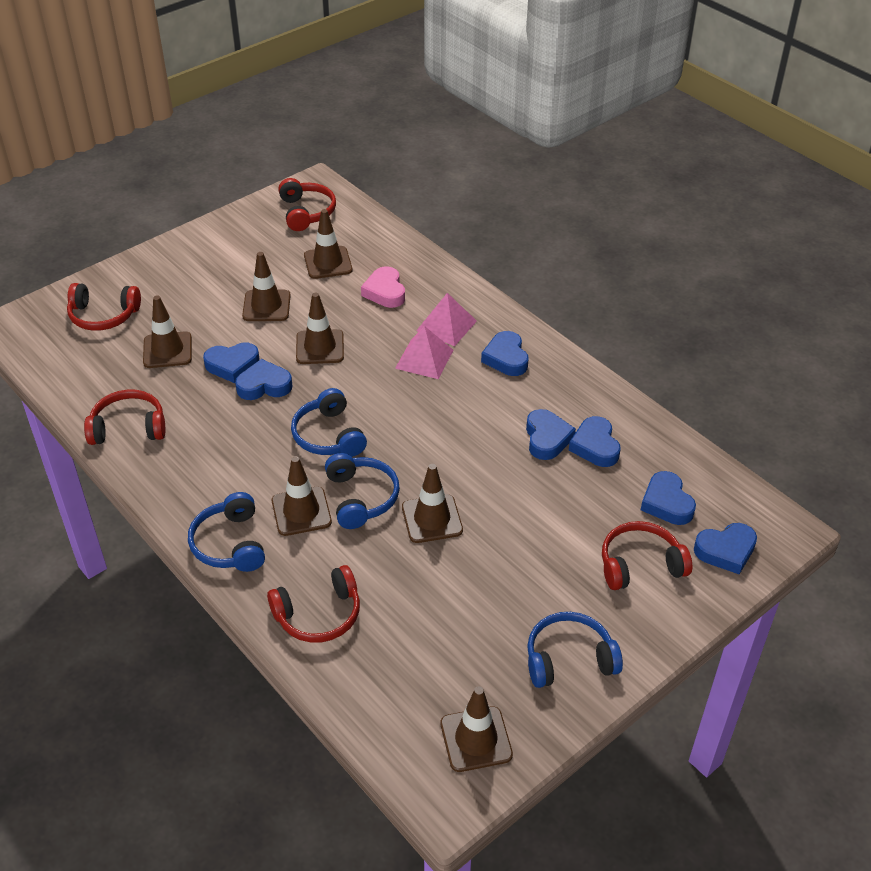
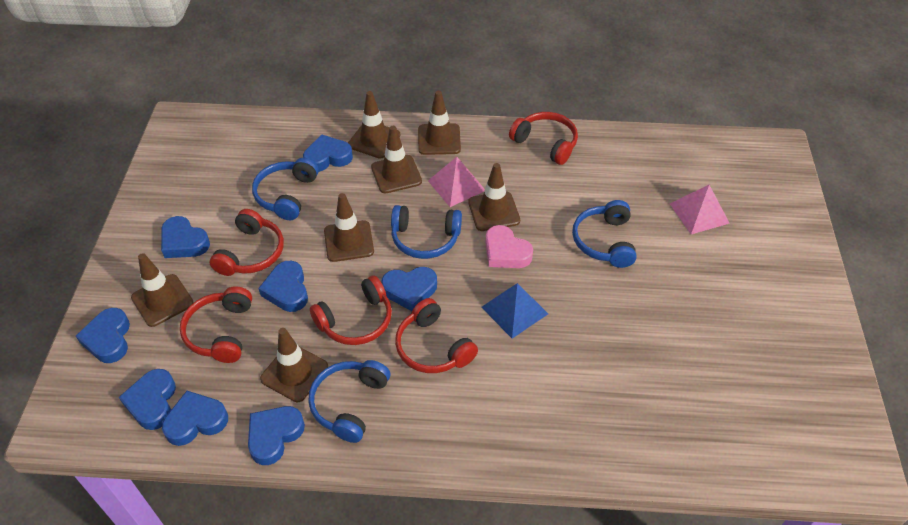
blue heart: [203,342,260,383] [235,359,292,400] [481,331,529,376] [526,409,576,460] [569,416,621,467] [641,471,696,525] [694,523,757,574] = 7 -> [76,308,130,363] [119,369,176,430] [161,216,210,258] [162,391,228,446] [248,406,305,465] [258,261,308,312] [303,134,353,172] [381,267,437,311] = 8
blue pyramid: none = 0 -> [481,283,548,338] = 1

